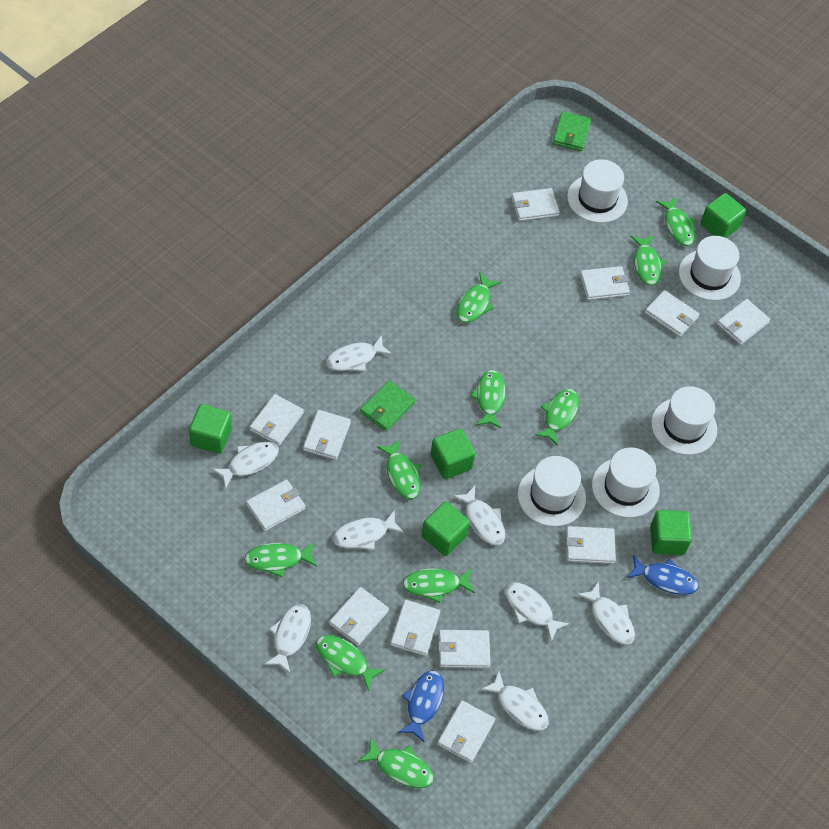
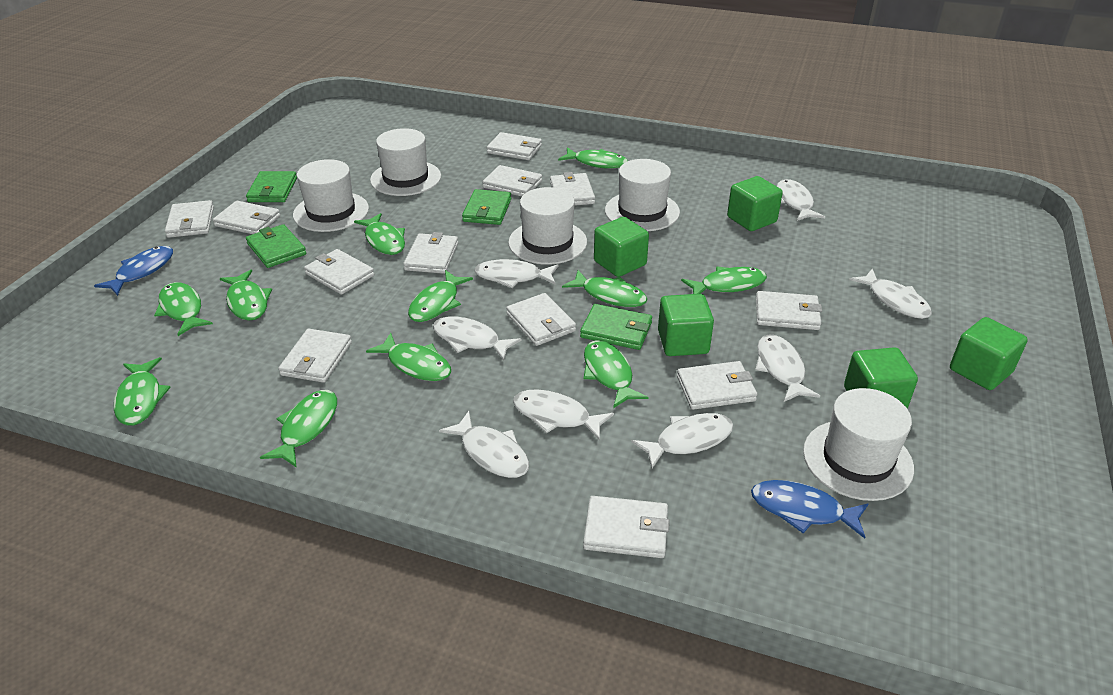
green fish: [244,542,317,577] [316,635,385,691] [358,737,434,788] [377,439,421,499] [403,568,475,603] [456,273,501,323] [470,370,506,428] [534,389,579,446] [631,235,666,286] [656,197,696,246] = 10 -> [114,357,171,425] [154,282,213,336] [220,270,272,321] [260,390,337,468] [354,213,405,255] [366,333,451,381] [408,270,473,322] [558,147,628,169] [562,270,647,307] [583,340,648,408] [681,267,767,294] = 11
green wallet: [360,380,415,431] [553,111,591,151] = 2 -> [246,171,297,202] [246,224,306,268] [462,189,512,225] [580,304,652,350] = 4

